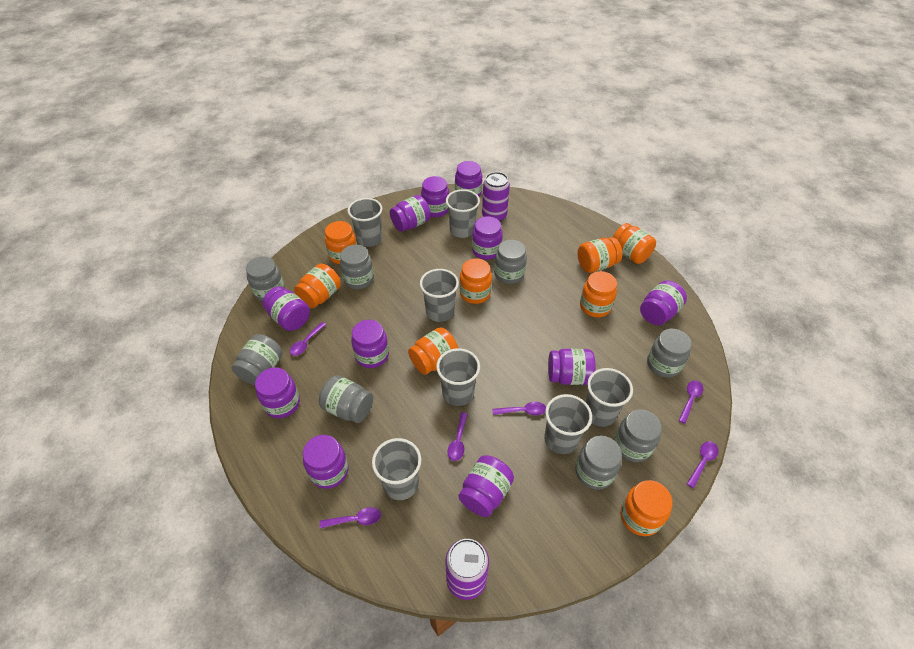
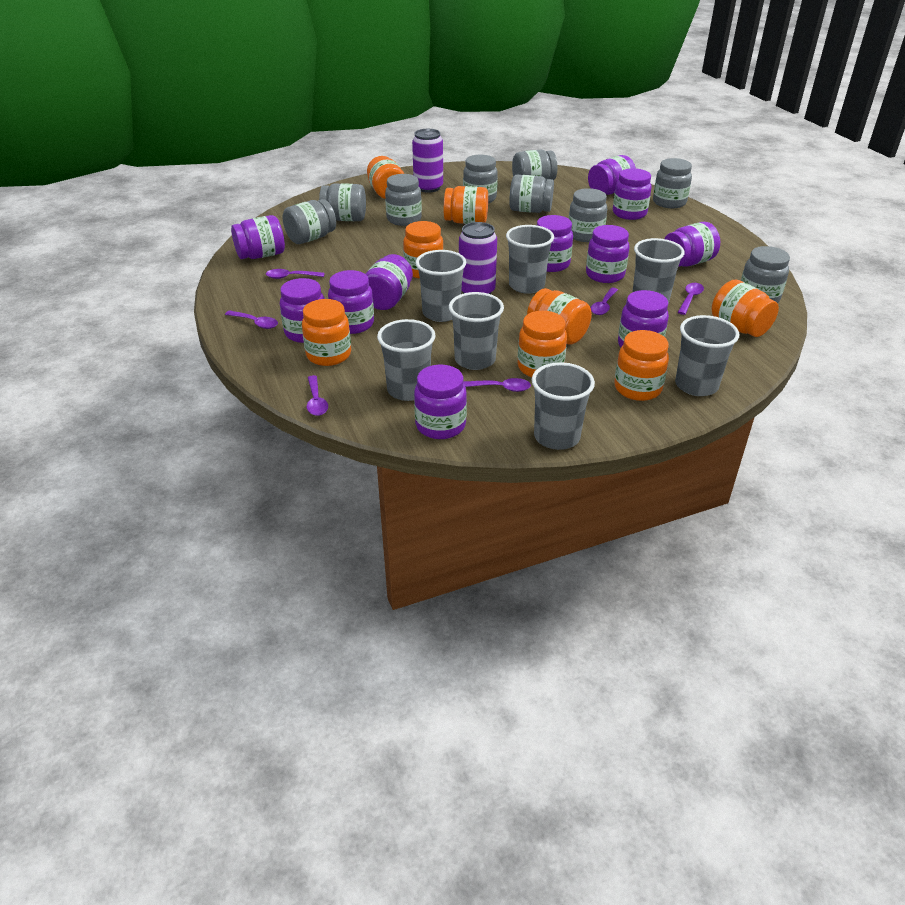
grey jar: [232,334,283,385] [246,256,285,301] [319,375,373,423] [340,245,374,289] [494,240,527,284] [575,436,622,490] [614,409,662,462] [647,329,692,378] = 8 -> [283,199,336,244] [319,183,366,221] [385,174,422,226] [463,155,498,203] [509,175,554,213] [512,150,558,180] [569,188,607,242] [653,158,692,208] [741,246,790,303] = 9

